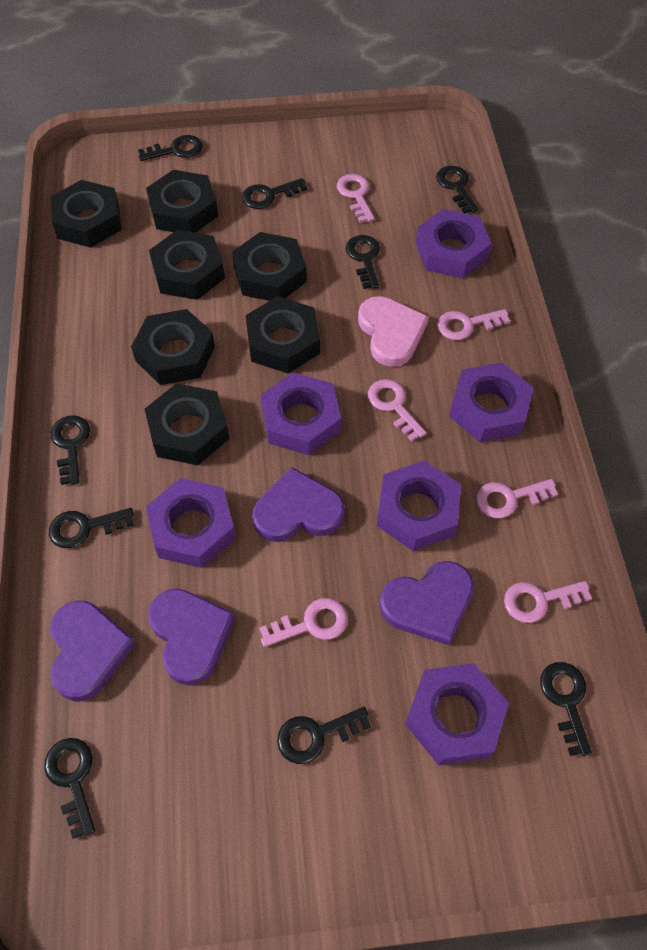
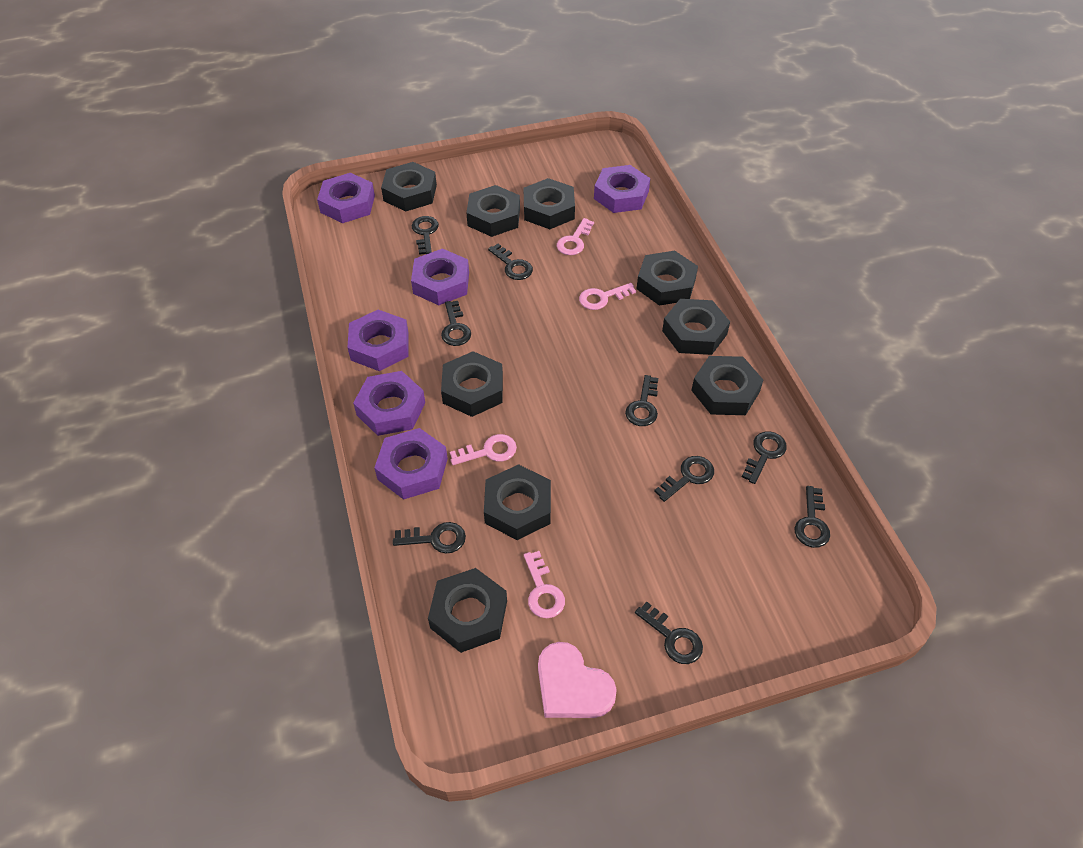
black nut: [51,180,122,248] [131,309,215,385] [145,383,229,465] [146,170,218,233] [149,230,225,300] [232,232,307,301] [245,296,320,374] = 7 -> [381,162,437,212] [428,568,507,653] [441,351,503,417] [466,185,520,237] [484,464,551,540] [524,178,575,229] [637,251,698,306] [662,299,730,355] [691,356,763,415] = 9
pink key: [259,598,348,647] [337,174,375,223] [368,379,426,441] [437,309,510,340] [476,479,558,518] [504,581,592,623] = 6 -> [450,434,517,465] [524,551,565,618] [557,218,594,255] [579,283,636,310] = 4
purple heart: [50,600,136,701] [148,588,235,685] [252,467,345,542] [380,561,474,645] = 4 -> none = 0

